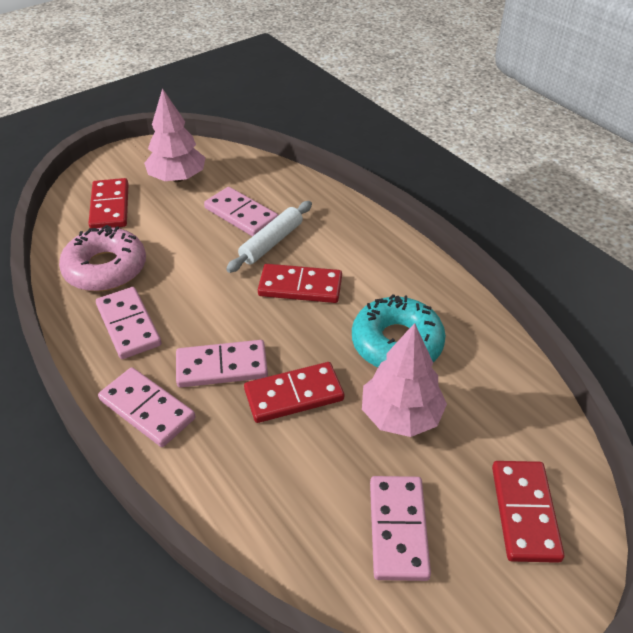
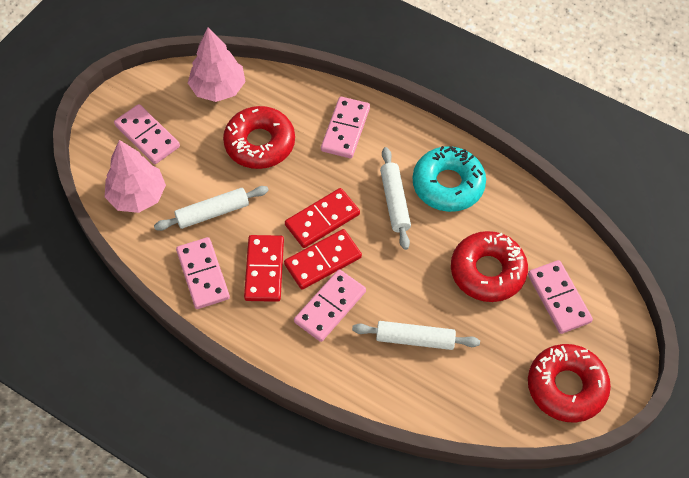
pink donut: [59,225,146,292] = 1 -> none = 0
red domino: [88,178,129,228] [244,362,344,423] [258,264,342,303] [492,461,564,563] = 4 -> [244,235,284,302] [284,229,362,289] [285,188,360,248] = 3
red donut: none = 0 -> [223,106,295,169] [451,231,528,302] [528,344,611,422] = 3
white rolling pin: [226,201,312,273] = 1 -> [154,186,269,231] [352,321,480,350] [380,147,411,250] = 3

